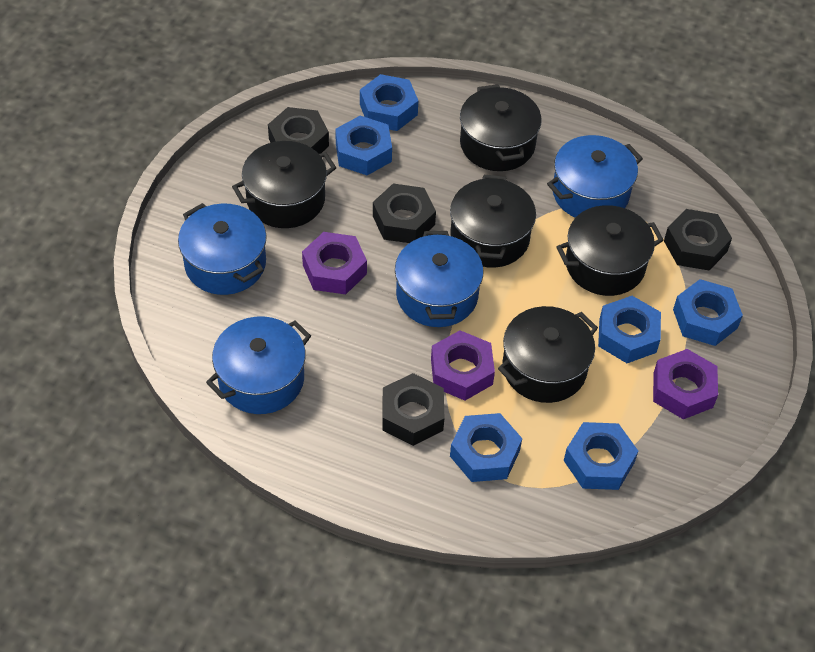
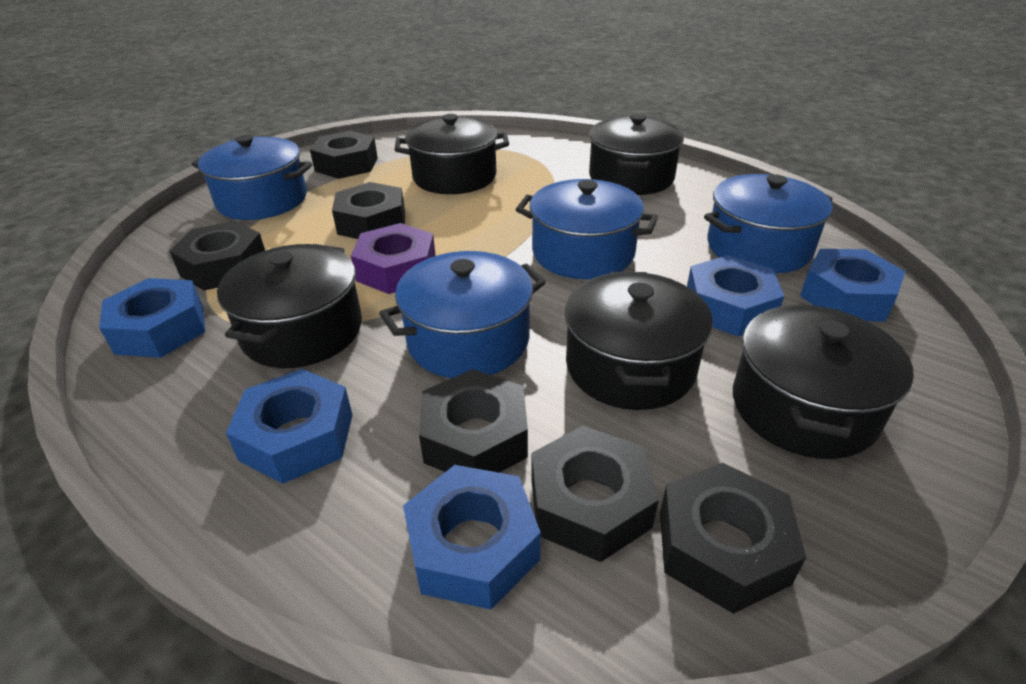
black nut: [268,107,329,154] [373,184,436,243] [382,373,444,446] [664,209,732,271] = 4 -> [169,221,265,290] [310,131,378,179] [332,182,405,239] [419,369,528,473] [532,426,659,562] [660,462,806,613] = 6
blue nut: [335,116,392,175] [360,74,418,131] [450,413,522,482] [564,422,638,490] [598,296,661,363] [673,279,743,346] = 6 -> [99,278,205,358] [226,369,353,484] [403,465,541,610] [687,255,784,336] [800,249,905,322] = 5
purple nut: [302,232,367,294] [431,330,495,400] [653,349,718,419] = 3 -> [351,223,436,294] = 1

